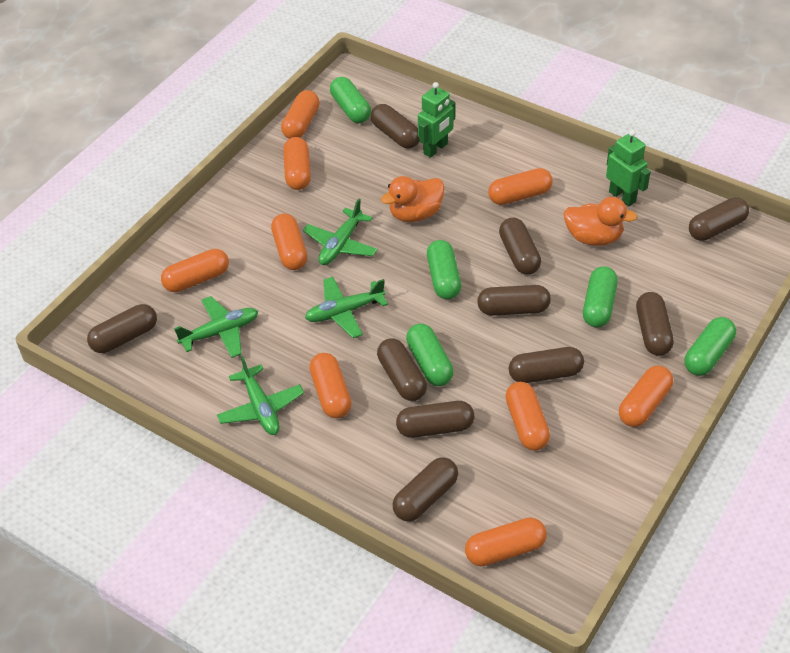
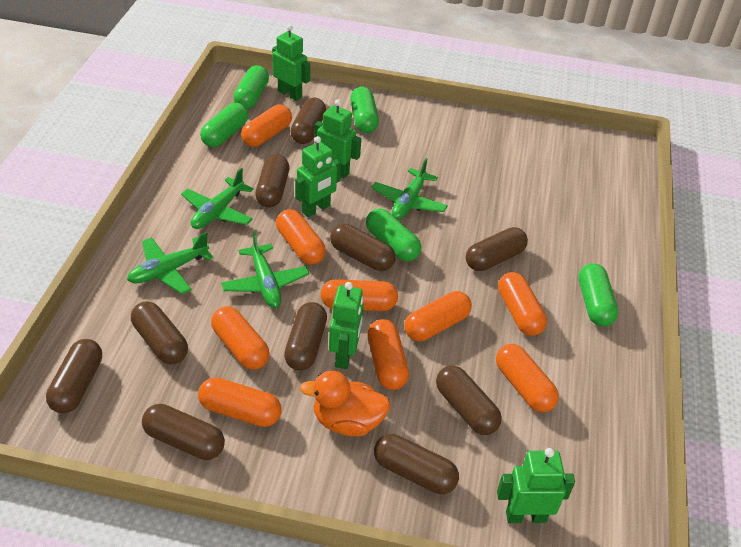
green robot: [418,82,455,158] [606,130,651,206] = 2 -> [272,25,310,101] [295,136,341,217] [314,99,361,178] [329,282,364,369] [497,448,575,523] = 5
orange duck: [381,176,444,222] [564,197,637,246] = 2 -> [300,371,391,437] = 1

